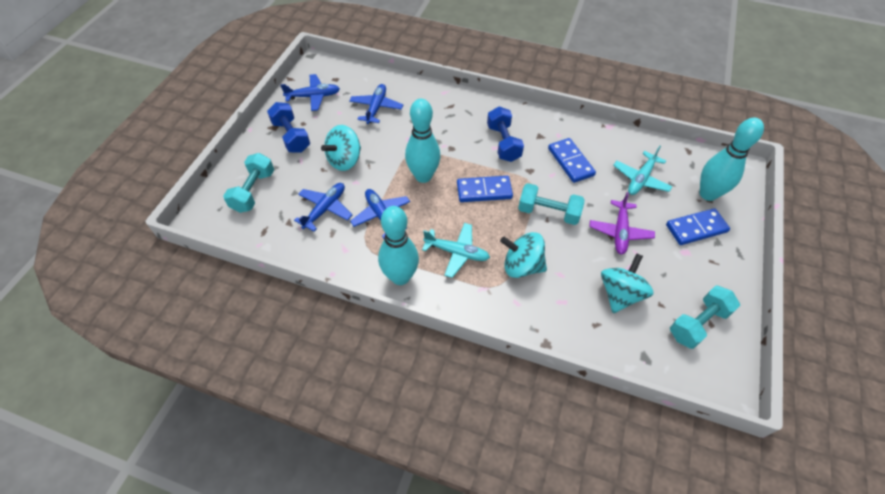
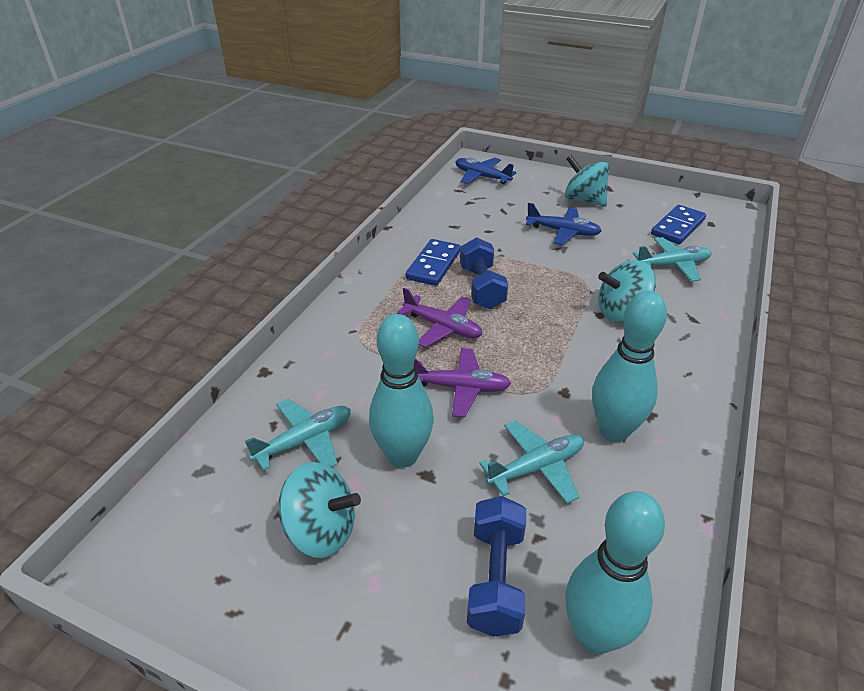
blue domino: [457,176,513,202] [548,138,596,183] [666,208,730,245] = 3 -> [406,239,461,286] [651,205,706,244] = 2
blue plane: [280,74,340,111] [294,183,352,231] [349,84,403,124] [350,189,410,239] = 4 -> [455,157,516,184] [526,203,601,245] = 2
purple plane: [589,192,655,254] = 1 -> [397,288,483,348] [414,348,511,418] = 2
turquoise dumbbell: [223,153,274,213] [518,183,585,225] [670,285,740,349] = 3 -> none = 0
turquoise plane: [422,223,490,278] [613,146,673,195] = 2 -> [245,399,351,471] [479,420,584,504] [633,237,712,282] = 3

